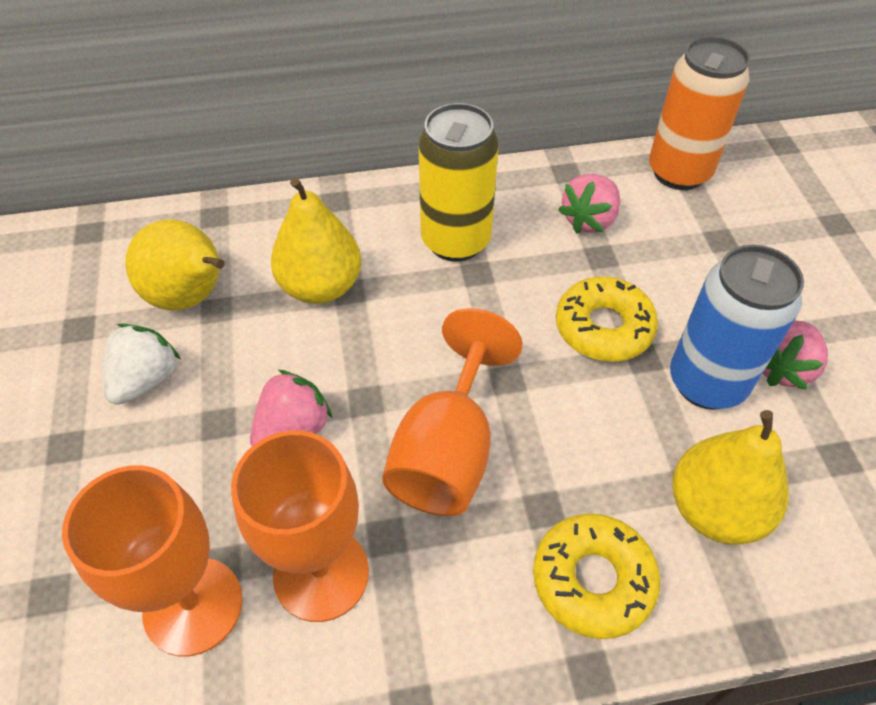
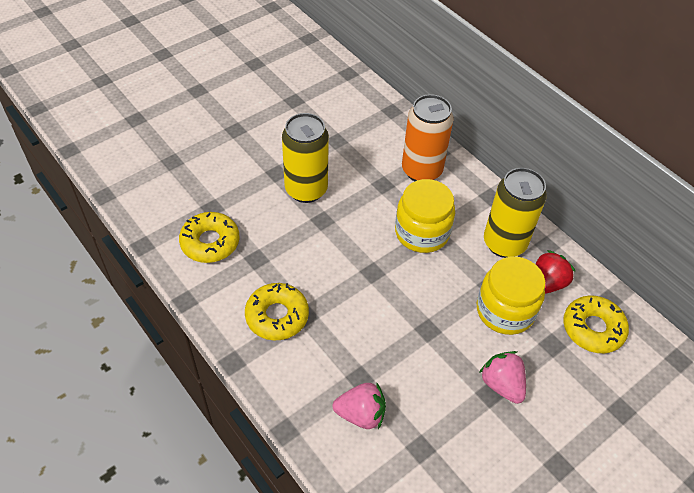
blue can: [670,245,804,410] = 1 -> none = 0
orange goblet: [62,465,242,656] [231,430,369,622] [382,308,523,516] = 3 -> none = 0
pink strawberry: [250,370,333,446] [558,174,620,234] [763,320,828,390] = 3 -> [333,382,386,429] [479,351,526,404] = 2
red strawberry: none = 0 -> [536,250,575,294] = 1
white strawberry: [103,324,181,405] = 1 -> none = 0
yellow can: [419,103,499,262] = 1 -> [282,113,329,203] [484,168,547,258] = 2
yellow donut: [533,514,660,639] [556,277,658,362] = 2 -> [179,212,240,263] [245,283,309,340] [563,296,629,353] = 3
yellow jar: none = 0 -> [395,179,455,253] [477,257,545,335] = 2
yellow pear: [125,219,225,310] [271,177,361,304] [672,410,789,545] = 3 -> none = 0

